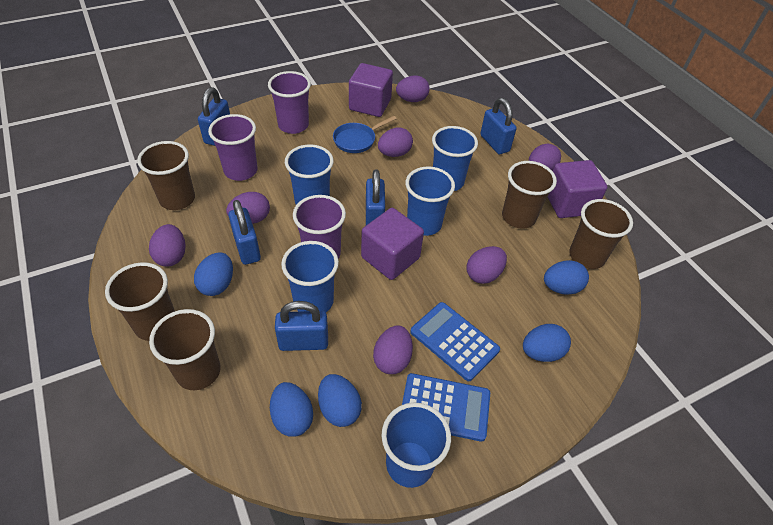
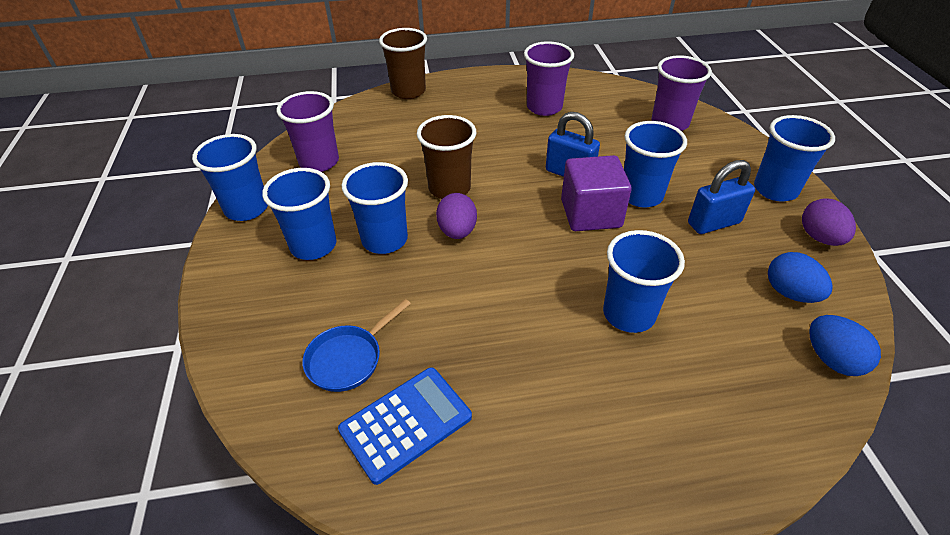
blue calculator: [402,373,490,442] [410,302,500,381] = 2 -> [338,367,472,485] = 1
blue cup: [281,241,339,312] [285,145,334,205] [382,403,451,488] [405,166,455,236] [432,126,478,191] = 5 -> [192,134,268,221] [262,168,336,260] [342,162,408,254] [603,230,685,333] [624,121,687,207] [754,115,835,201] = 6
blue egg: [194,252,233,296] [270,382,313,437] [318,374,362,427] [523,324,571,362] [544,260,589,295] = 5 -> [768,252,833,303] [809,315,881,376] = 2
blue padlock: [198,87,230,146] [228,200,261,265] [275,301,328,351] [366,169,385,225] [480,98,517,154] = 5 -> [546,112,600,177] [688,160,755,234] = 2
brown cup: [105,262,175,341] [137,141,195,210] [149,309,221,390] [502,161,557,229] [569,199,633,269] = 5 -> [379,28,427,99] [417,115,476,199] = 2
purple cube: [349,63,393,117] [361,208,424,280] [548,160,607,218] = 3 -> [561,155,632,231] = 1
purple egg: [149,224,186,267] [226,192,270,224] [373,326,413,374] [378,128,413,157] [396,76,430,102] [467,246,507,284] [529,143,561,171] = 7 -> [436,193,477,239] [802,198,856,246] = 2

